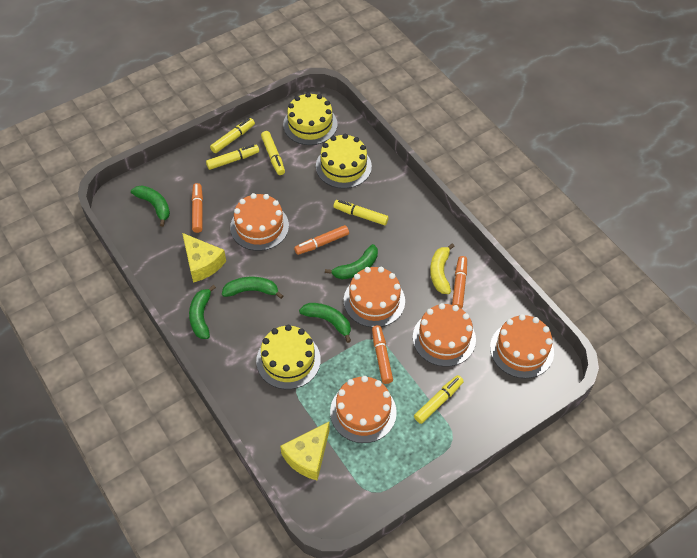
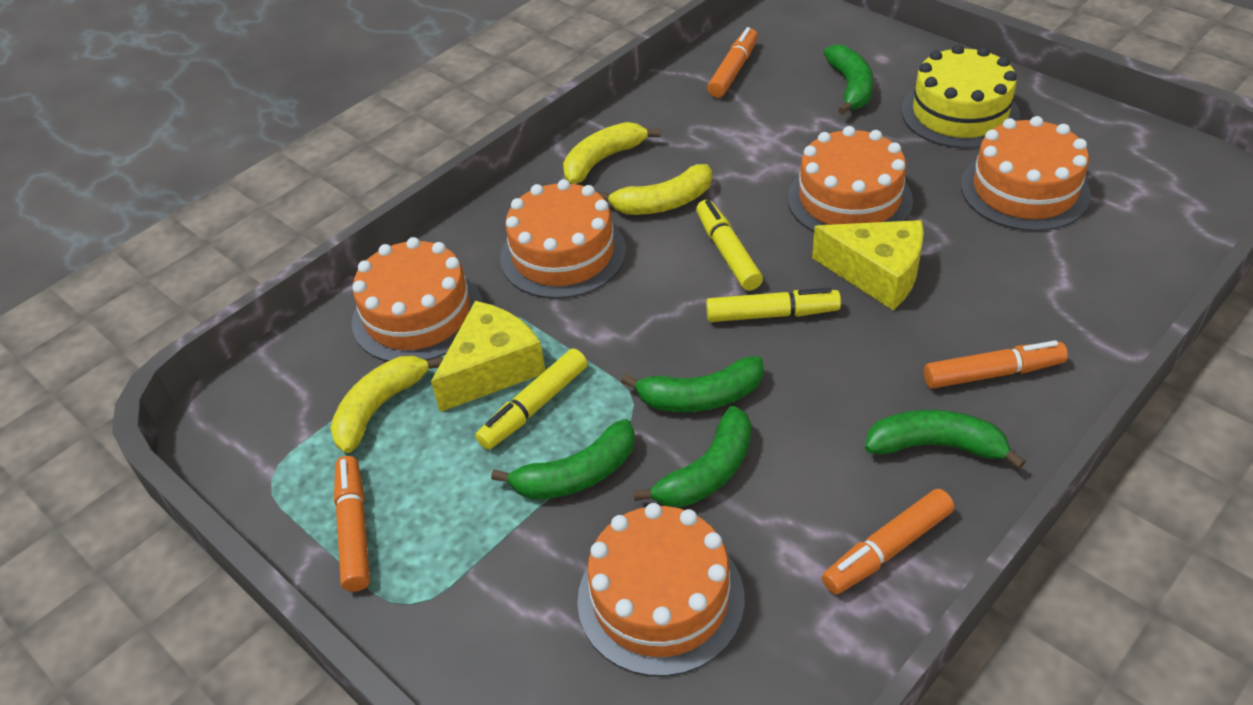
yellow banana: [430,243,455,294] = 1 -> [330,355,443,453] [563,122,660,184] [597,164,712,215] = 3
yellow cake: [256,325,321,389] [283,92,337,145] [316,134,372,188] = 3 -> [901,44,1020,148] = 1
yellow marker: [206,145,259,170] [210,118,255,153] [261,131,285,175] [333,200,389,225] [414,375,464,424] = 5 -> [476,349,588,450] [696,200,763,291] [706,288,841,322] = 3

